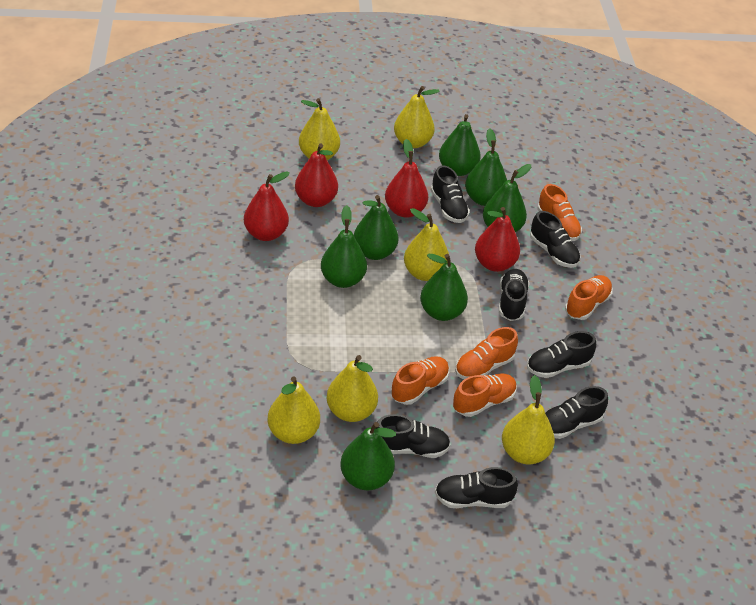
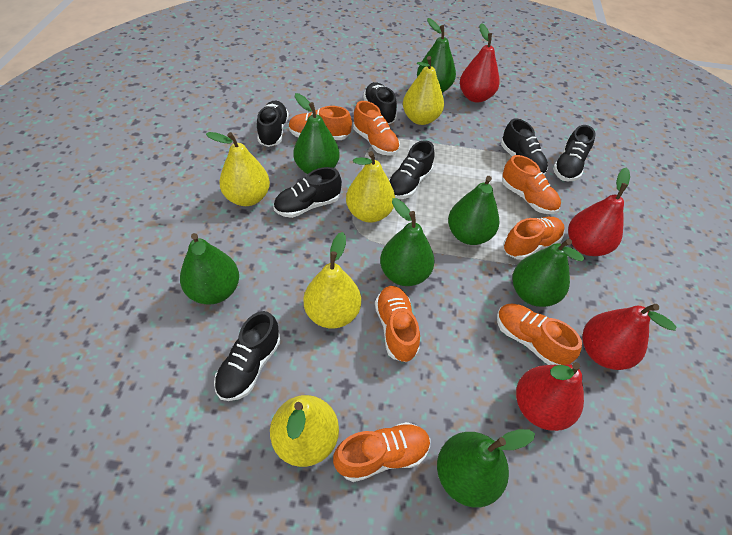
orange shoe: [391,356,449,405] [453,373,517,417] [455,327,518,379] [537,184,582,241] [565,275,613,320] = 5 -> [289,106,352,140] [333,422,430,482] [353,101,400,156] [375,286,420,362] [497,304,582,365] [502,155,561,214] [503,217,565,260] = 7
yellow pear: [268,376,320,444] [299,98,340,160] [326,355,378,422] [394,86,439,148] [404,208,449,281] [502,375,555,465] = 6 -> [206,132,270,206] [270,395,339,467] [303,232,361,328] [346,151,395,223] [403,56,444,125] = 5

